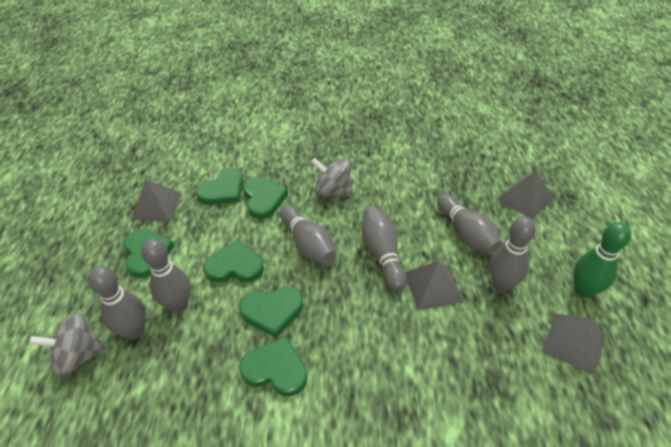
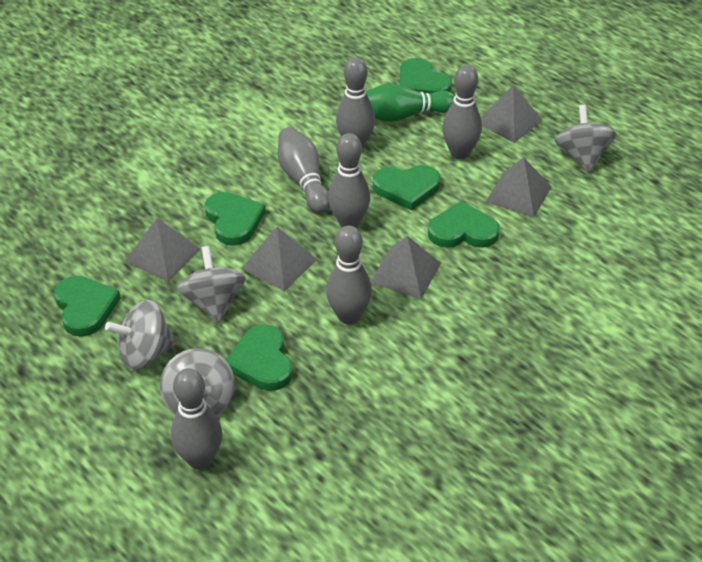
grey pyramid: [131,180,182,222] [405,261,463,310] [497,171,554,219] [542,313,606,375] = 4 -> [125,218,200,282] [241,227,317,291] [370,236,441,299] [481,85,542,143] [486,157,552,217] = 5
grey spinning top: [29,313,106,377] [311,158,353,197] = 2 -> [105,300,176,370] [160,348,235,416] [178,246,246,323] [555,105,616,173] = 4

